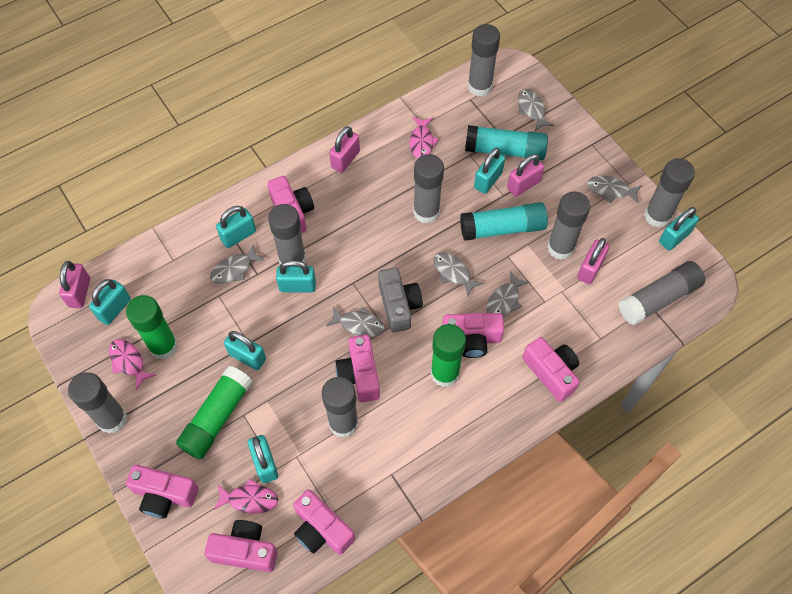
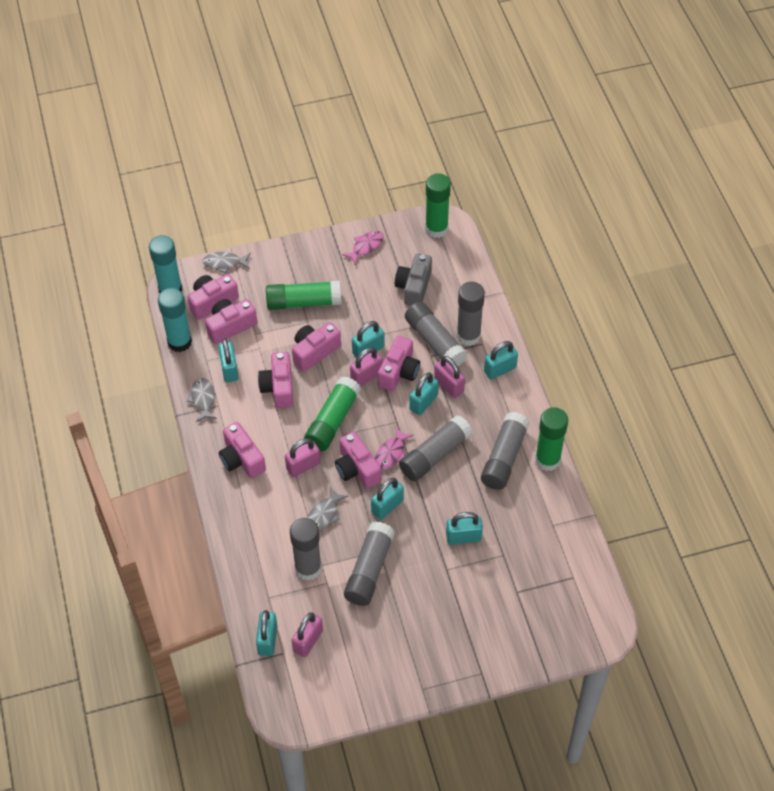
green glue stick: [126,295,178,360] [176,366,253,459] [431,324,466,387] = 3 -> [266,281,341,310] [304,376,361,451] [425,173,451,238] [535,407,568,471] = 4
grey fish: [210,245,265,284] [326,306,385,337] [434,252,484,297] [486,271,530,317] [518,89,554,131] [587,176,642,204] = 6 -> [187,378,217,422] [202,252,250,274] [308,487,348,531] = 3
grey glue stick: [68,372,127,434] [268,204,306,264] [322,377,359,438] [413,154,444,224] [468,24,500,96] [547,191,590,260] [619,261,705,325] [644,158,695,228] = 8 -> [290,518,322,581] [344,522,395,606] [399,415,473,481] [405,302,467,366] [457,282,485,346] [481,412,530,490] = 6
pink fish: [109,339,156,390] [214,479,278,514] [410,117,439,159] = 3 -> [342,231,384,265] [375,426,414,470] = 2

